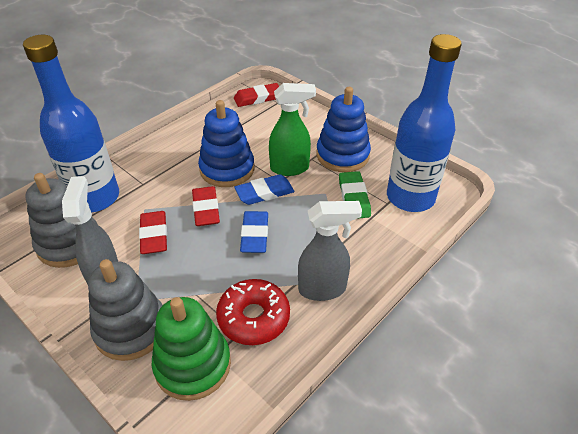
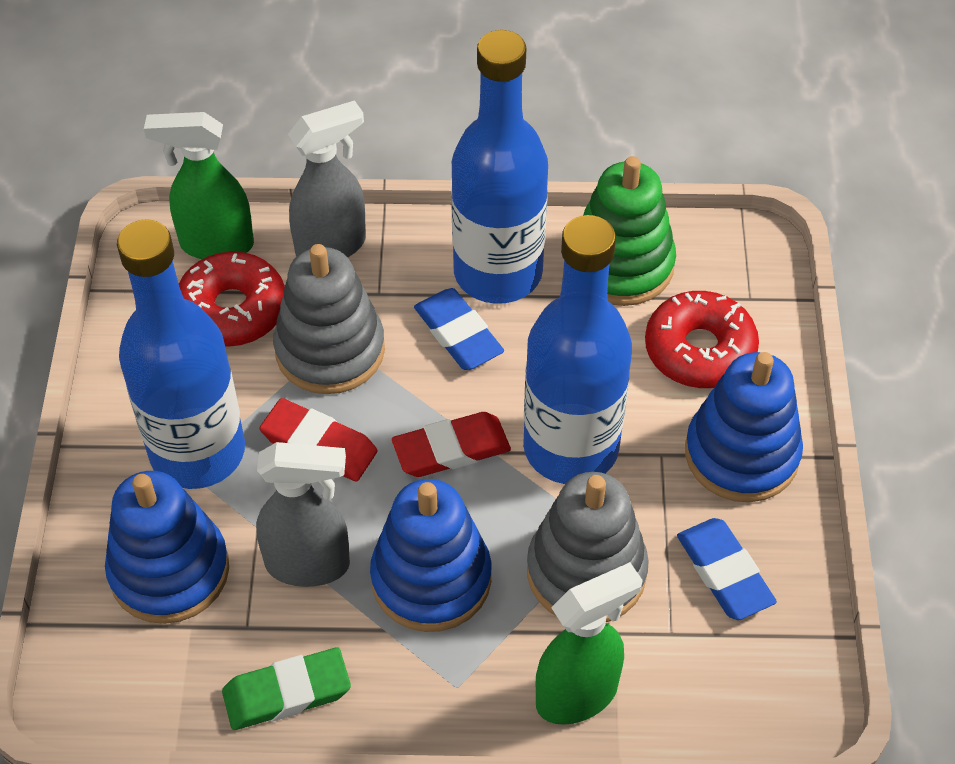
blue bottle: [23,35,119,212] [387,34,462,212] = 2 -> [117,219,245,489] [451,30,548,304] [523,215,632,484] = 3
blue stacking toy: [198,100,255,187] [316,87,371,172] = 2 -> [105,471,229,624] [370,479,491,632] [685,352,803,502] = 3
green spray bottle: [269,83,316,176] = 1 -> [144,112,254,259] [536,562,642,725] = 2
red donut: [216,279,290,345] = 1 -> [179,252,285,347] [645,291,759,388] = 2
red eraser: [139,211,167,254] [192,186,220,226] [234,83,279,107] = 3 -> [260,398,377,482] [392,412,511,477] = 2

